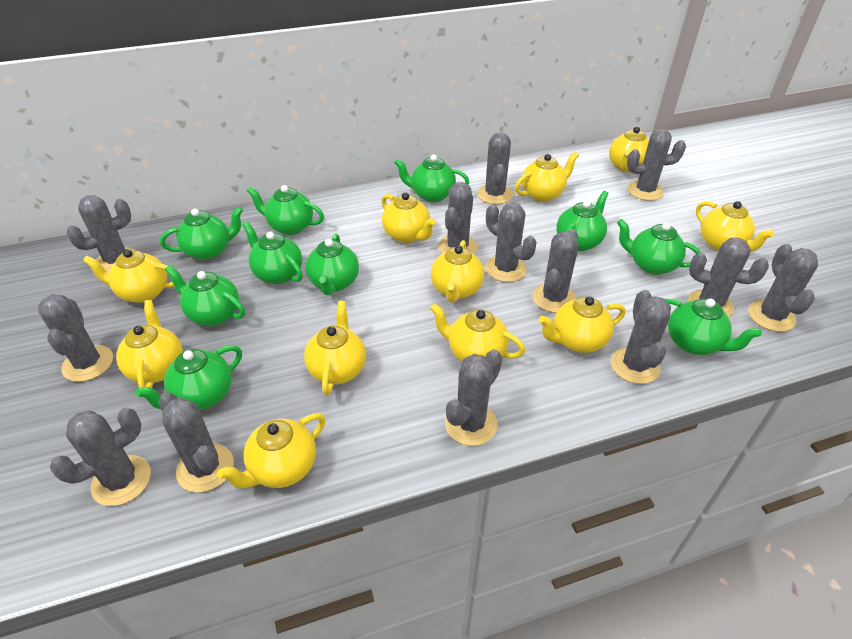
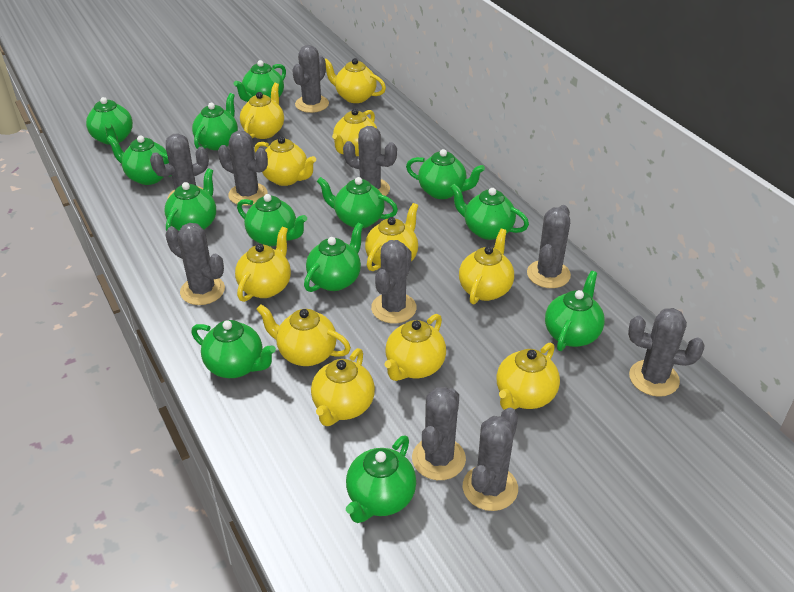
green teapot: [136,345,242,410] [160,207,243,260] [165,265,245,326] [243,222,303,284] [246,185,324,235] [305,234,359,295] [394,154,469,203] [556,191,608,251] [617,219,701,275] [665,298,762,355] = 10 -> [86,97,133,145] [106,135,172,185] [165,168,216,231] [191,320,276,378] [192,93,238,150] [234,60,286,102] [237,194,307,246] [304,222,364,292] [317,177,398,228] [346,436,416,523] [406,149,485,199] [450,184,529,240] [545,271,605,351] = 13
grey cactus: [38,294,113,382] [50,408,151,506] [66,195,134,272] [158,392,234,493] [438,182,478,254] [445,349,502,446] [477,132,513,205] [485,203,537,282] [532,229,579,313] [611,290,671,384] [627,129,686,201] [688,238,769,317] [748,244,818,332] = 13 -> [150,133,209,198] [165,223,225,305] [218,131,268,206] [292,45,329,113] [343,126,397,196] [371,240,417,323] [412,387,466,480] [463,408,518,511] [527,205,571,288] [628,308,704,397] = 10

